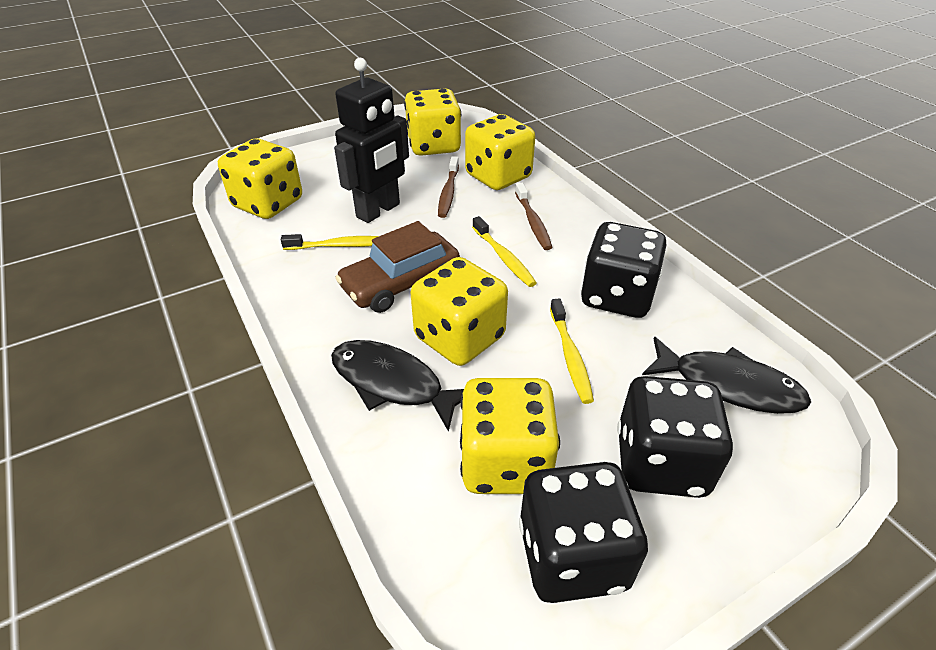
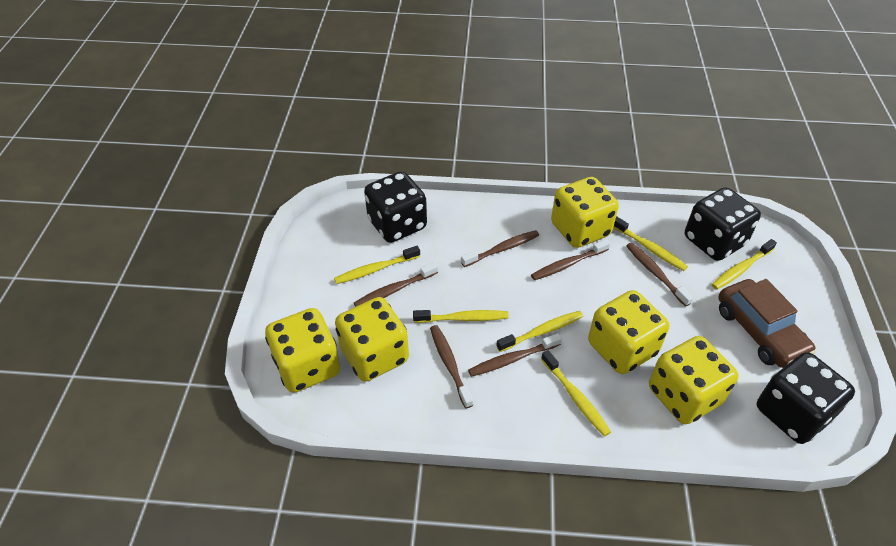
black fish: [331,340,464,432] [642,337,811,414] = 2 -> none = 0
black robot: [334,58,409,223] = 1 -> none = 0
brown toothbrush: [438,156,459,218] [515,183,553,250] = 2 -> [354,262,438,307] [430,325,473,408] [461,230,539,267] [468,333,562,377] [531,239,610,280] [626,242,693,307] = 6
yellow toothbrush: [281,234,379,250] [472,216,537,287] [550,298,594,404] = 3 -> [334,246,420,284] [413,310,509,323] [496,311,583,352] [541,350,611,437] [613,216,688,271] [711,239,777,290] = 6

